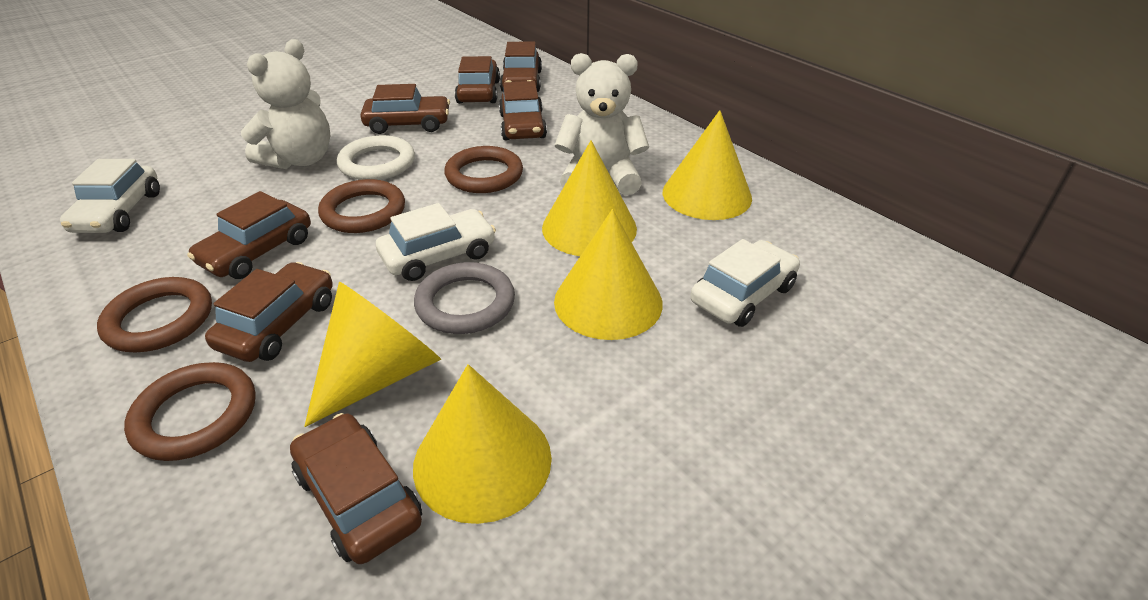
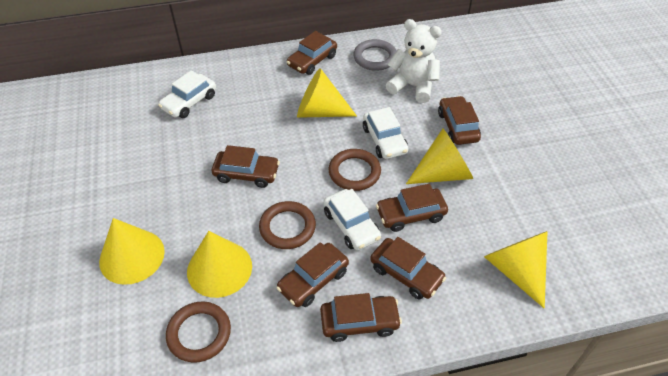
brown ring: [97,277,212,352] [124,362,256,461] [318,179,405,233] [444,146,523,193] = 4 -> [166,301,231,363] [259,201,316,249] [329,149,381,191] = 3
white ring: [337,135,415,180] = 1 -> none = 0
white teddy bear: [241,39,330,169] [555,53,649,195] = 2 -> [386,19,442,103] = 1

